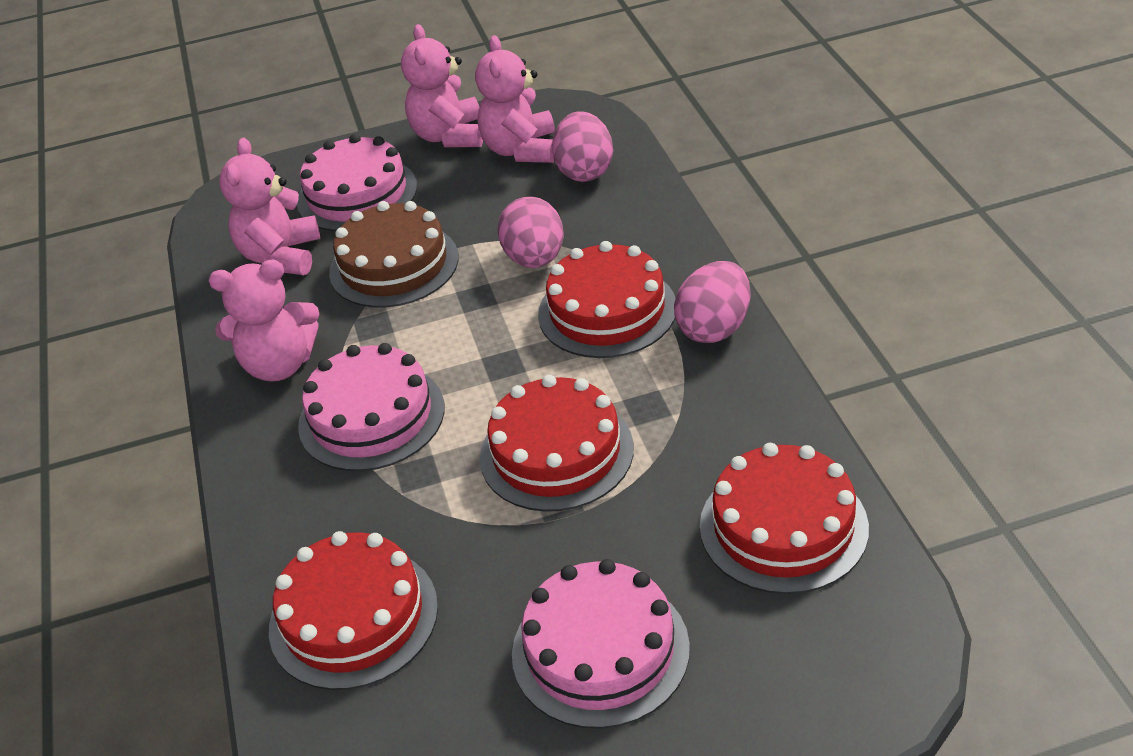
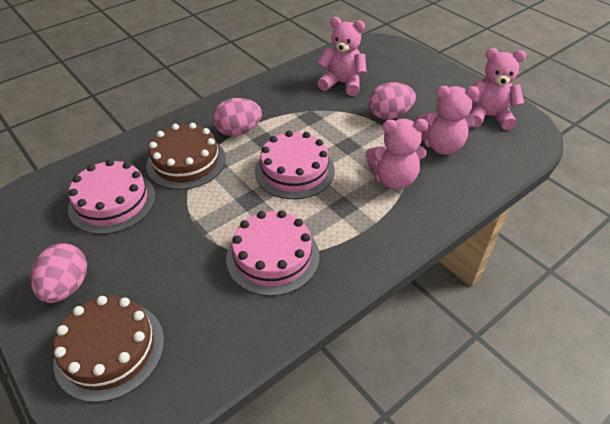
brown cake: [329,201,459,308] = 1 -> [53,296,164,402] [146,123,226,190] = 2
red cake: [269,531,438,690] [480,375,634,512] [538,241,676,358] [700,443,869,594] = 4 -> none = 0

